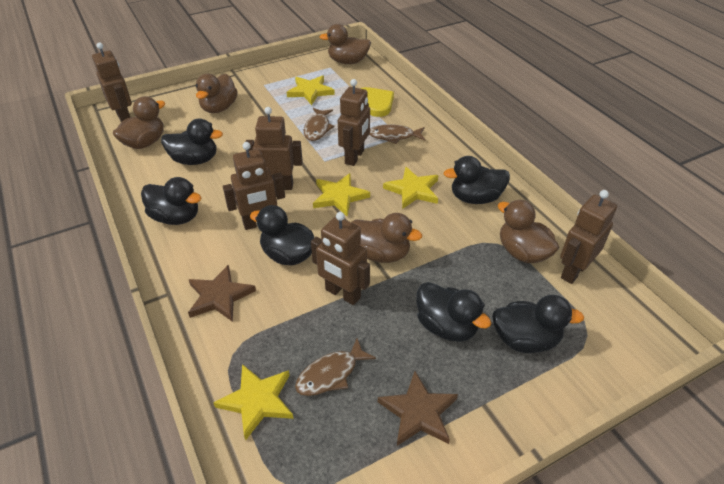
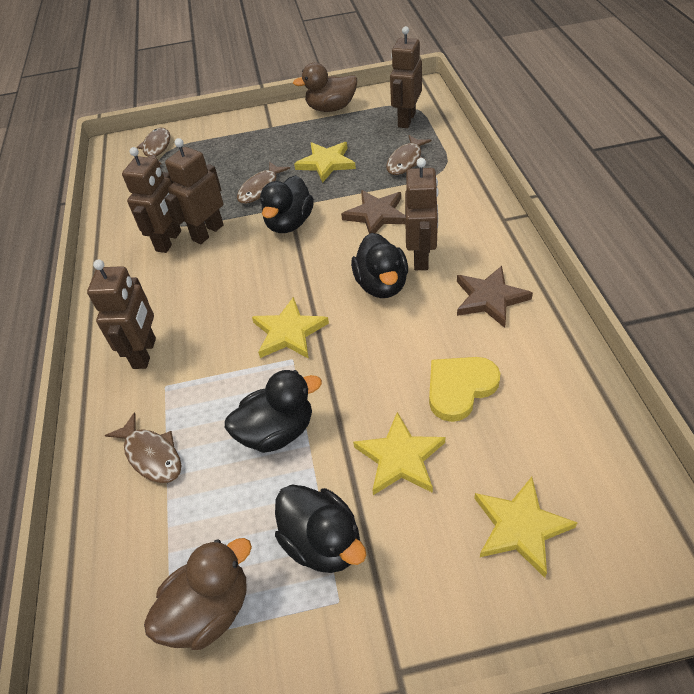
black duck: [141,177,201,225] [161,119,223,165] [250,205,314,265] [417,282,491,342] [444,156,510,204] [492,295,584,353] = 6 -> [225,370,322,453] [260,175,314,233] [275,485,367,573] [351,233,408,298] = 4
brown duck: [113,96,165,149] [196,74,238,113] [319,24,371,64] [351,213,422,263] [498,200,559,263] = 5 -> [144,538,252,650] [293,63,357,112] = 2
brown fish: [295,338,376,396] [304,108,335,141] [369,124,425,144] = 3 -> [105,412,181,483] [137,128,170,165] [237,161,290,204] [386,135,432,175] = 4
brown robot: [92,43,132,122] [223,142,285,230] [246,107,303,190] [311,212,370,305] [338,79,370,166] [560,190,617,284] = 6 -> [87,260,156,369] [122,147,181,253] [164,138,224,244] [390,26,422,128] [405,158,439,270] = 5

